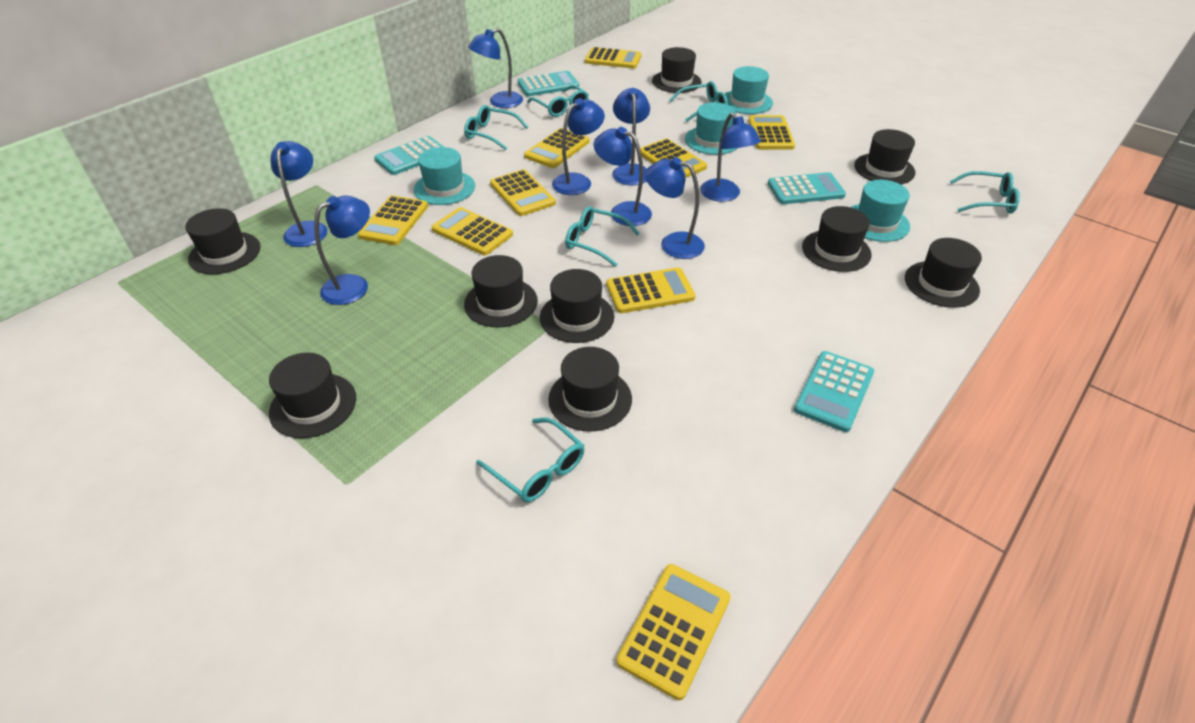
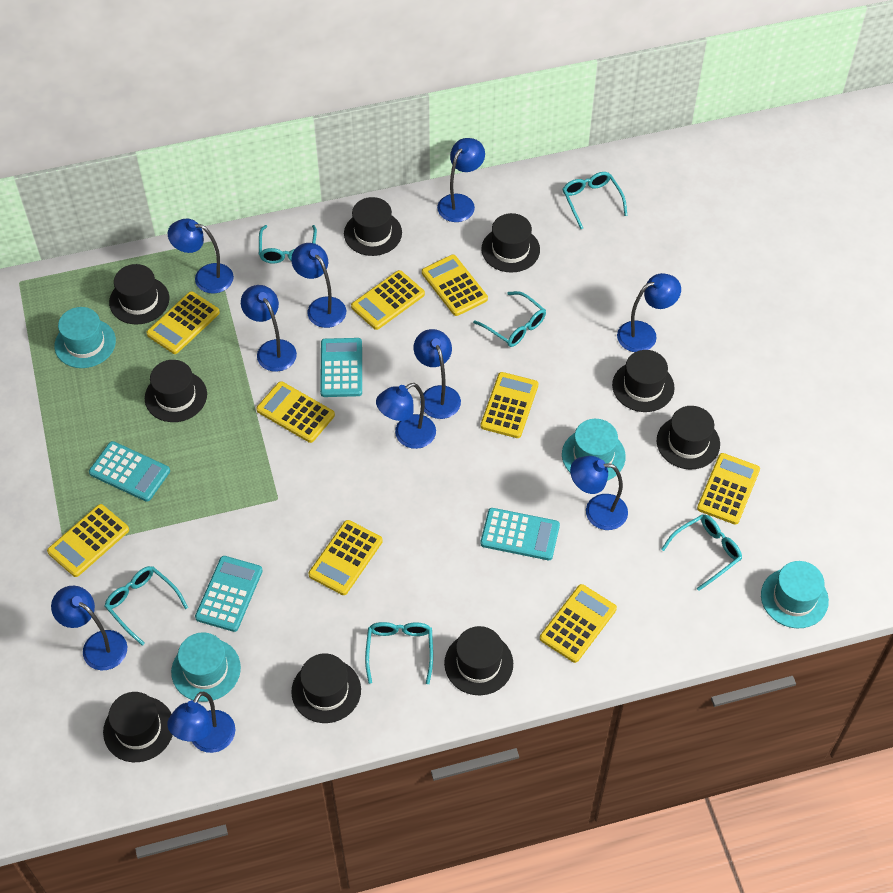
blue lamp: [271,141,328,247] [314,195,370,305] [468,28,523,108] [552,98,605,195] [593,127,652,226] [612,88,650,185] [645,157,705,259] [700,112,761,202] = 8 -> [51,586,127,670] [167,692,236,753] [168,219,234,294] [241,285,297,372] [291,243,346,328] [376,383,436,449] [414,329,461,419] [437,138,485,222] [570,456,628,530] [617,273,681,352] = 10

